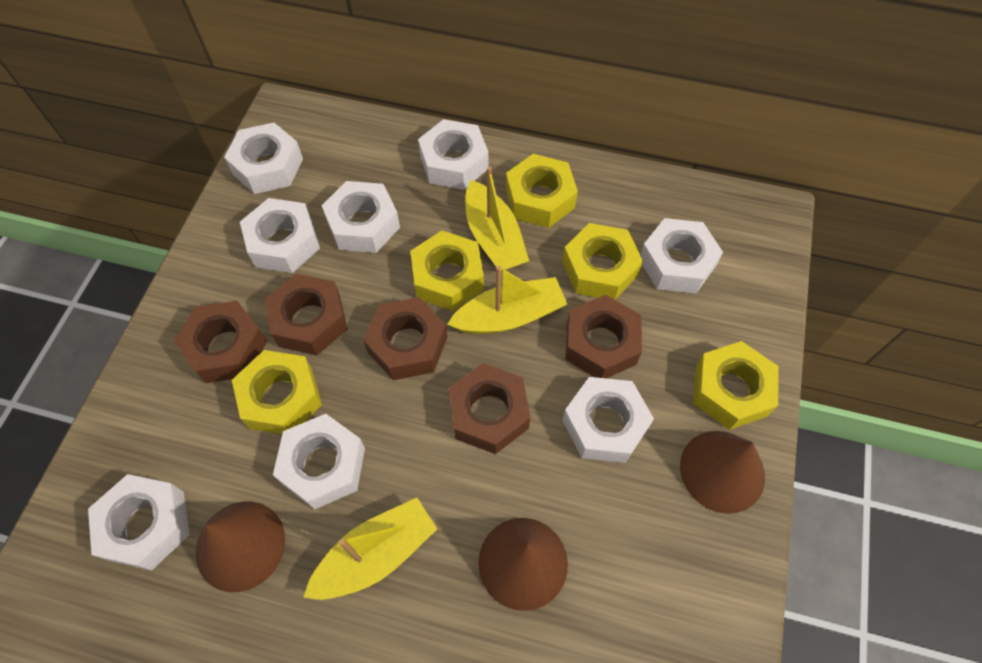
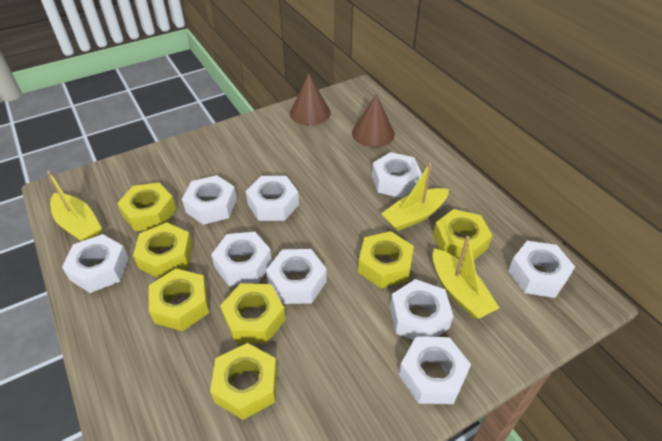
brown cone: [196,502,285,592] [478,518,568,611] [680,431,765,514] = 3 -> [290,74,331,125] [352,94,395,147] = 2
brown nut: [174,301,267,383] [265,274,348,355] [363,297,447,380] [449,363,530,454] [565,295,642,378] = 5 -> none = 0
white nut: [88,474,190,571] [224,123,303,194] [240,198,320,273] [273,414,365,509] [322,181,400,253] [418,119,488,190] [562,377,654,463] [640,218,723,294] = 8 -> [62,234,129,293] [182,175,237,225] [211,232,272,286] [246,176,299,221] [266,249,327,304] [372,152,422,198] [390,279,453,340] [399,337,471,404] [508,241,575,298] = 9
yellow nut: [232,350,322,434] [410,231,484,311] [506,154,578,228] [562,223,643,300] [693,341,779,430] = 5 -> [117,183,176,232] [133,222,193,279] [149,268,209,331] [210,343,277,420] [220,283,286,344] [358,231,414,288] [433,209,492,260] = 7

